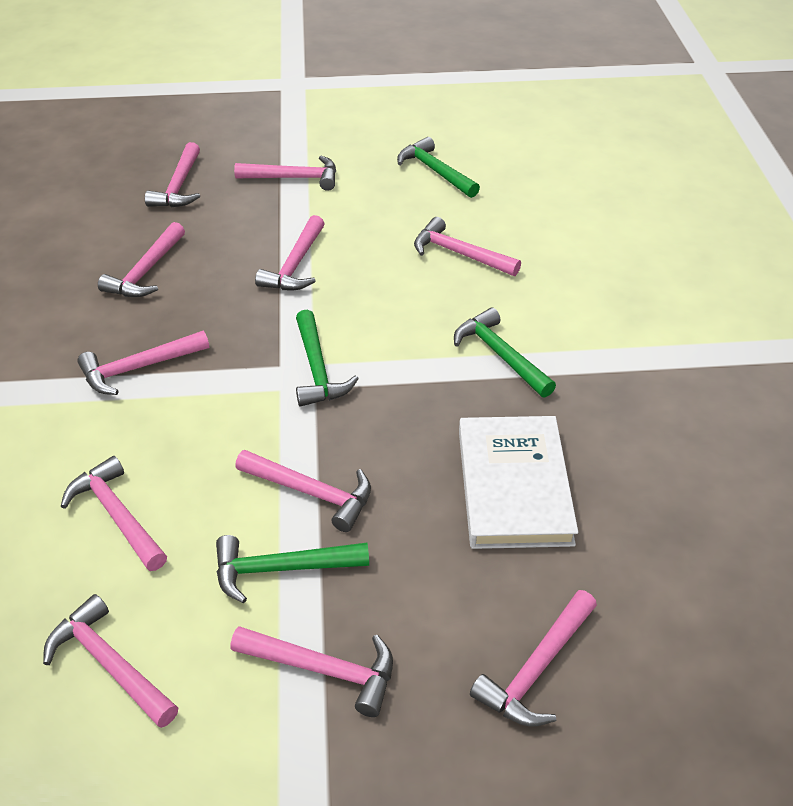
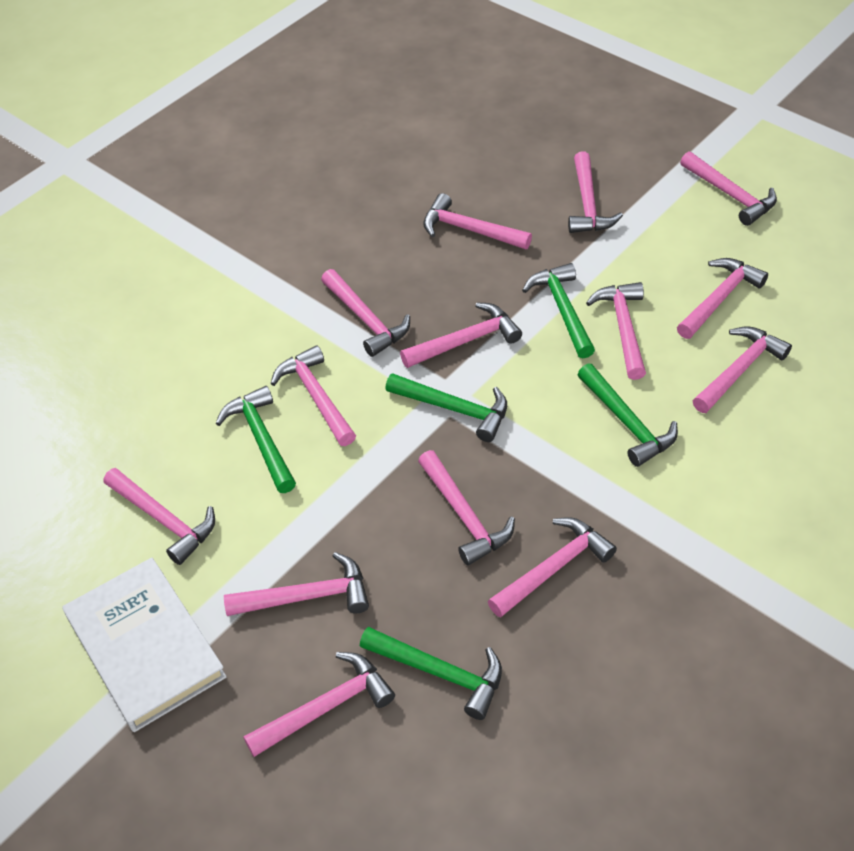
green hammer: [216,535,369,603] [296,310,359,407] [397,137,480,198] [454,308,556,398] = 4 -> [216,386,296,493] [360,627,502,720] [385,373,507,442] [522,263,595,358] [577,364,678,467] = 5
pink hammer: [43,594,178,728] [61,456,167,571] [77,331,209,395] [98,222,185,297] [145,142,200,207] [231,626,393,717] [234,156,336,191] [235,450,371,532] [255,215,325,290] [414,217,521,276] [470,590,597,727] = 11 -> [104,468,215,565] [224,552,369,616] [243,652,395,757] [271,345,356,446] [321,269,410,357] [400,302,522,368] [418,450,515,565] [423,193,532,249] [488,517,617,618] [568,151,623,233] [586,282,646,380] [677,258,768,339] [680,151,777,226] [693,326,792,413] = 14

